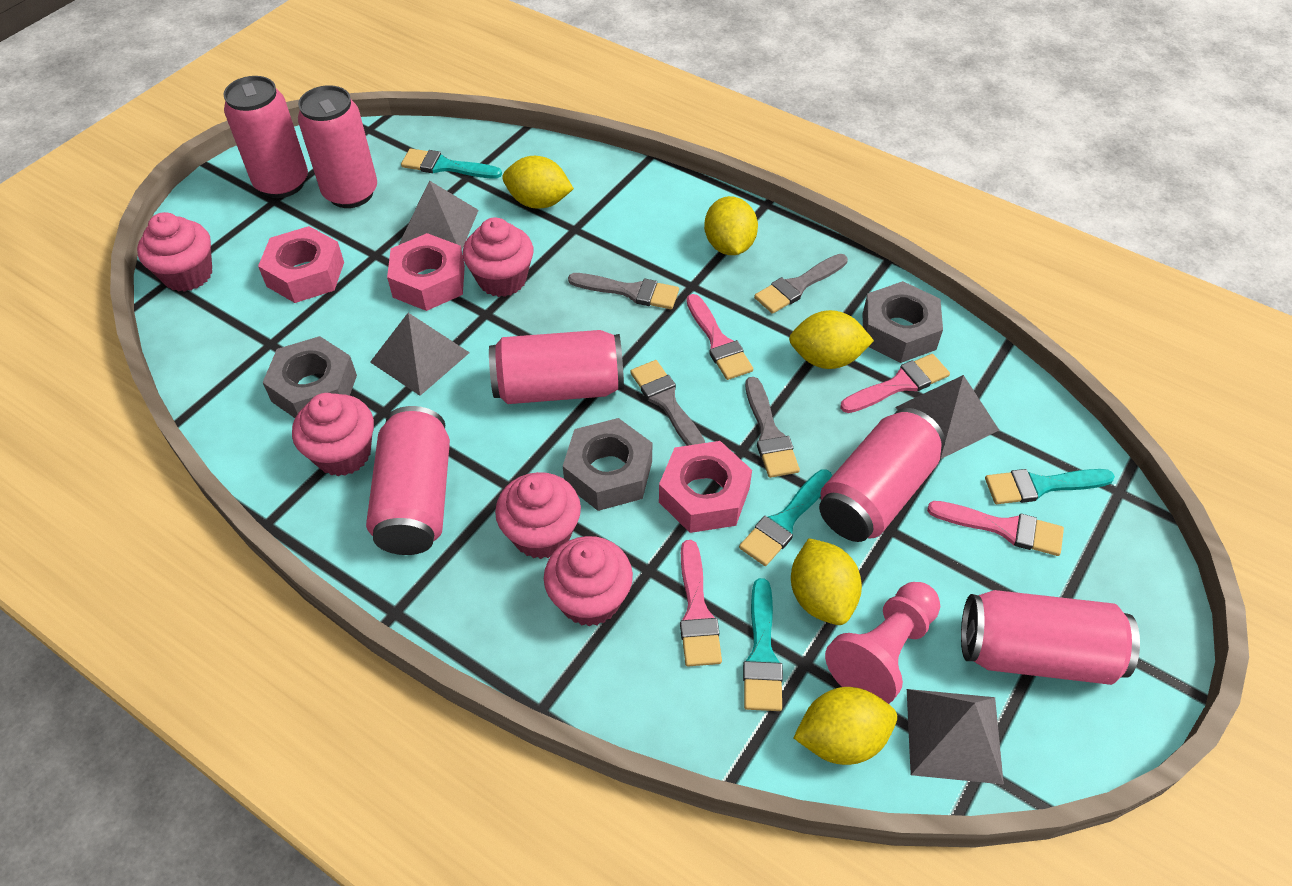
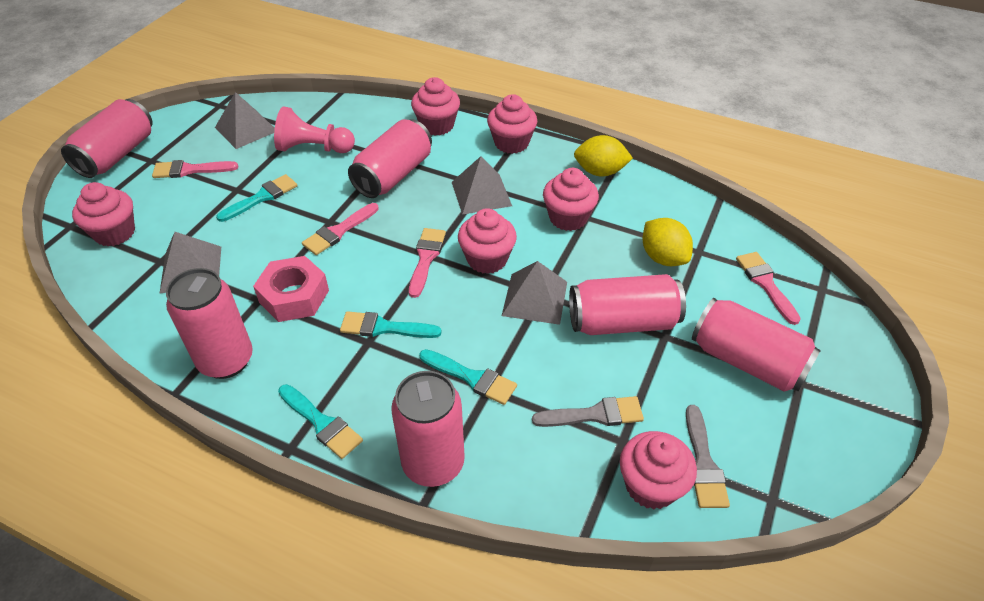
grey brush: [568,273,679,309] [630,360,705,446] [745,377,800,478] [754,254,848,314] = 4 -> [532,396,644,427] [686,405,730,508] = 2
grey nut: [262,336,357,418] [563,418,652,511] [863,281,943,363] = 3 -> none = 0
pink cupcake: [137,212,212,292] [292,393,374,476] [463,217,533,297] [495,472,581,559] [544,536,633,626] = 5 -> [72,182,135,246] [411,77,460,136] [458,208,517,274] [487,94,537,154] [543,168,599,231] [620,431,697,509] = 6
pink nut: [258,226,344,303] [387,233,465,311] [659,441,752,533] = 3 -> [253,256,329,322] = 1
yellow lemon: [502,156,574,209] [704,196,758,255] [789,310,874,369] [791,538,862,625] [794,687,897,765] = 5 -> [574,135,633,176] [642,218,693,266] = 2

